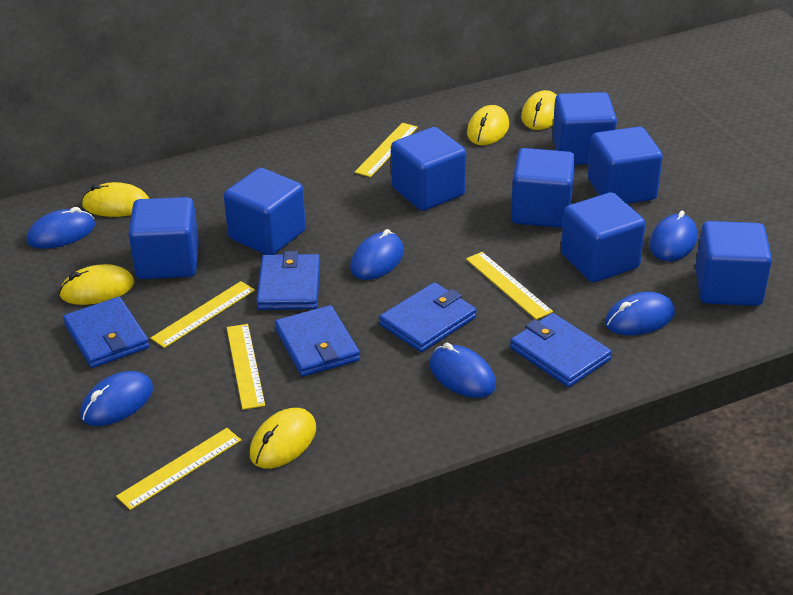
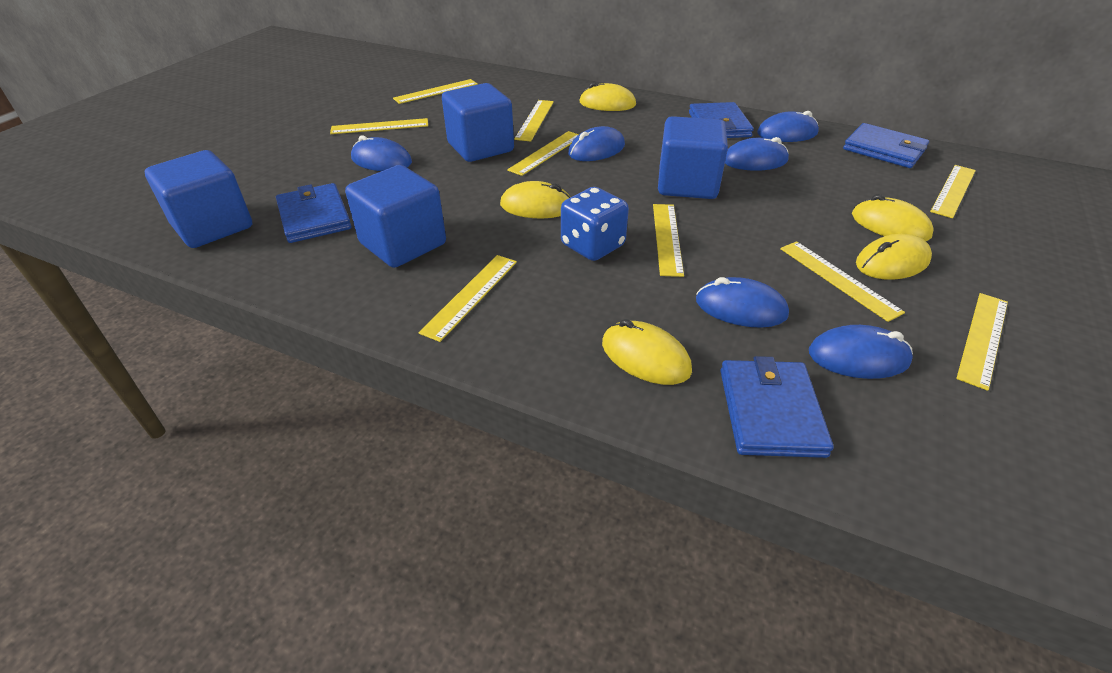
blue cube: [128,197,199,279] [224,168,306,255] [391,127,466,211] [511,148,576,228] [552,92,617,165] [561,192,646,282] [588,126,663,204] [695,221,772,306] = 8 -> [145,150,252,248] [345,165,446,268] [442,83,514,162] [658,116,728,199] = 4
blue dice: none = 0 -> [561,187,629,261] = 1
blue wallet: [63,297,149,368] [256,251,320,310] [275,305,360,377] [379,282,477,352] [510,313,612,387] = 5 -> [276,183,352,243] [689,102,754,138] [720,356,834,458] [843,123,929,168] = 4
yellow ruler: [116,428,241,510] [151,281,255,348] [227,324,265,410] [355,123,418,177] [466,252,553,320] = 5 -> [330,118,428,134] [393,79,478,104] [419,255,517,342] [507,131,579,176] [514,100,554,141] [653,204,684,277] [780,241,905,322] [930,165,976,218] [956,293,1008,391] = 9

